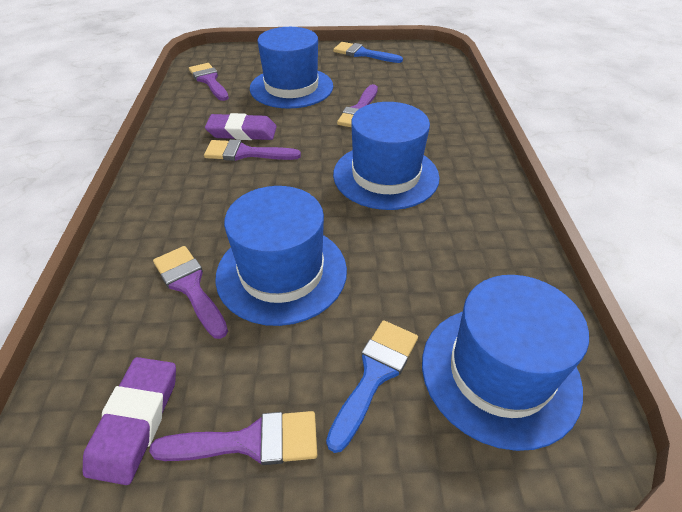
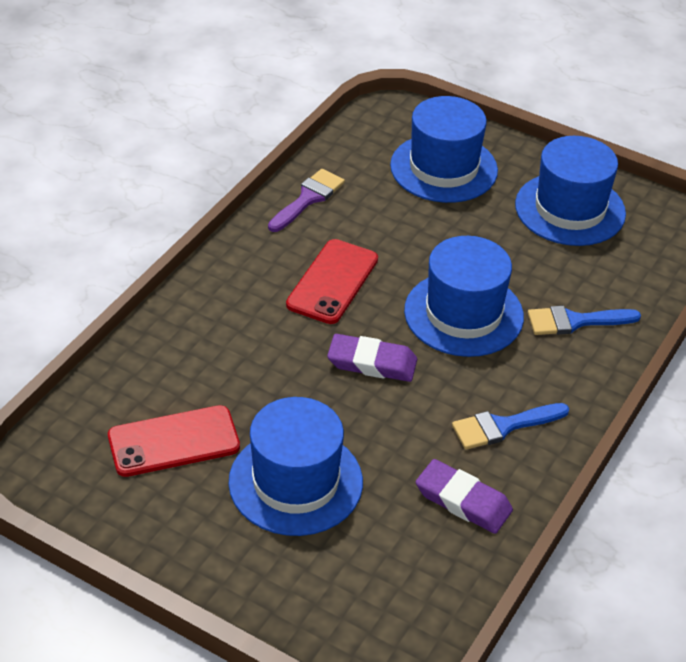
purple brush: [149,411,317,465] [153,246,228,339] [189,63,229,101] [204,139,301,161] [337,84,378,127] = 5 -> [268,169,345,232] = 1
red phone: none = 0 -> [108,405,240,477] [286,239,378,324] = 2

